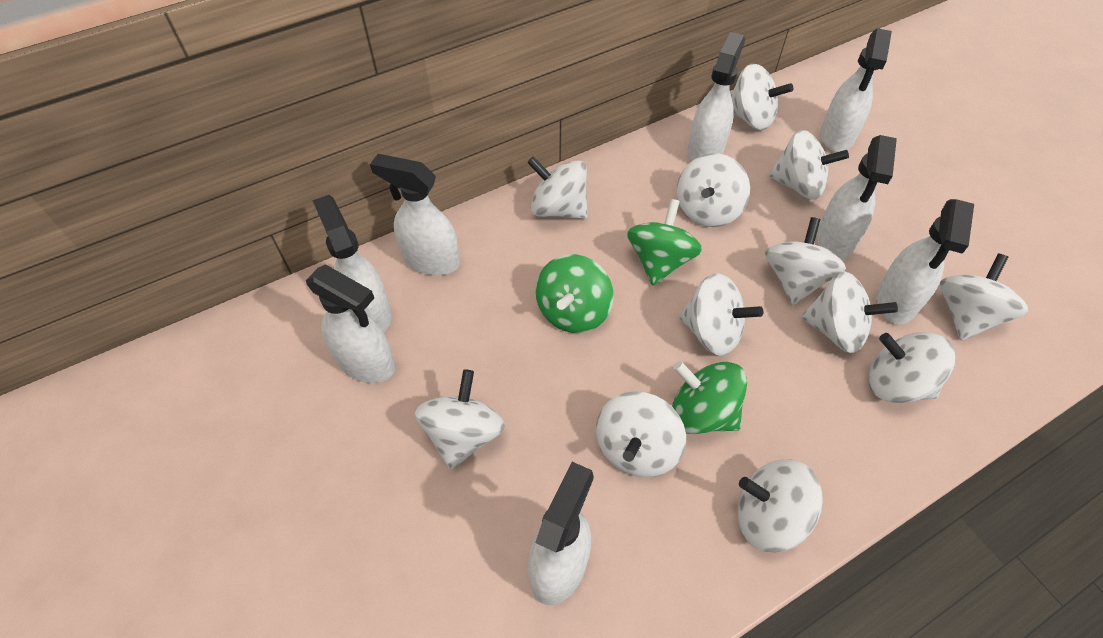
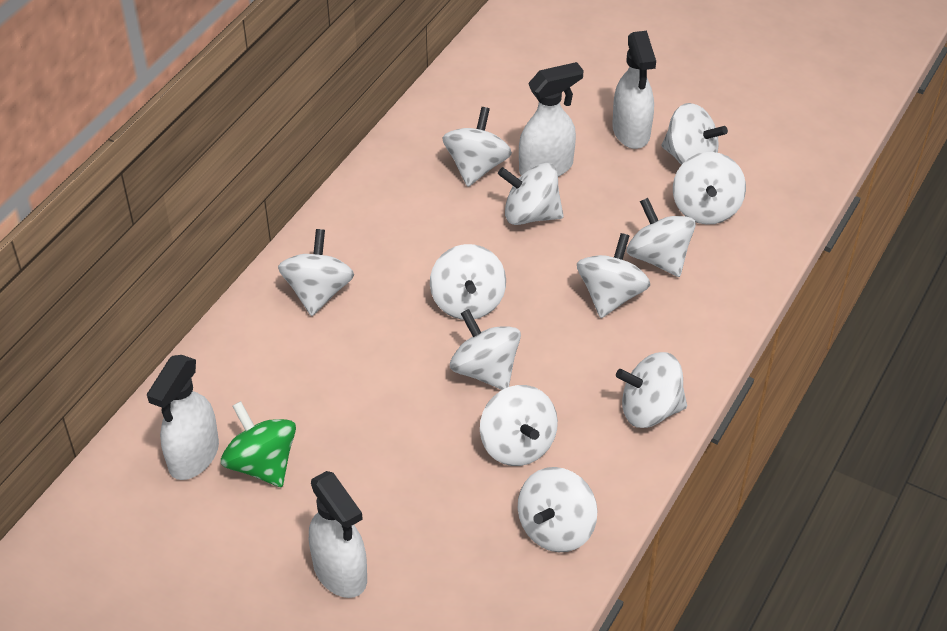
green spinning top: [535,254,614,333] [627,199,702,285] [672,361,747,434] = 3 -> [221,401,296,487] = 1
white spray bottle: [306,264,395,383] [312,195,391,332] [370,154,460,275] [528,462,594,605] [687,32,745,161] [816,135,897,260] [820,28,892,152] [876,199,974,325] = 8 -> [147,355,219,480] [309,471,367,598] [519,62,584,177] [612,31,656,149] = 4

